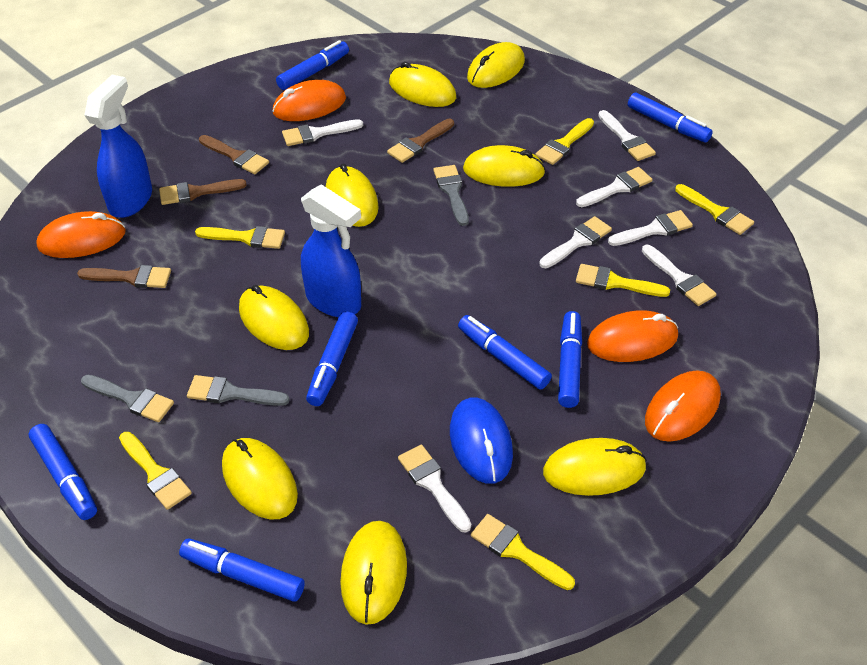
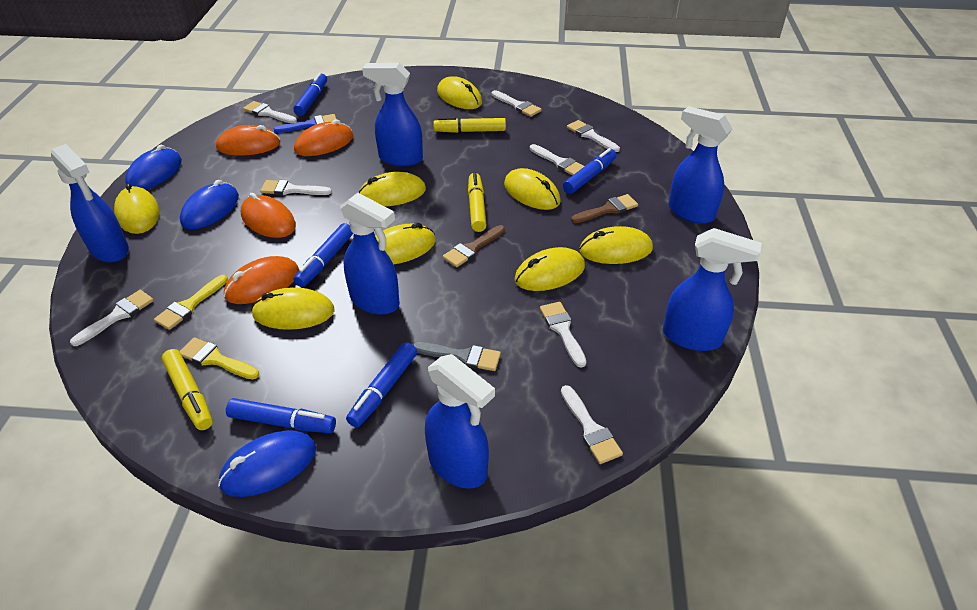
blue brush: none = 0 -> [274,114,336,133] = 1
blue marker: [29,424,97,520] [179,538,305,602] [276,40,349,90] [306,311,358,406] [458,315,552,390] [558,311,582,408] [628,92,713,142] = 7 -> [226,398,336,433] [293,73,327,116] [294,223,353,287] [346,342,417,428] [563,148,617,194] = 5
blue mouse: [450,397,513,484] = 1 -> [125,145,182,189] [180,180,239,229] [218,430,316,497] = 3
blue spray bottle: [84,75,152,218] [301,184,361,317] = 2 -> [51,144,129,263] [340,193,400,315] [362,63,423,166] [425,354,495,489] [663,228,762,351] [669,106,732,224] = 6
brown brush: [77,265,171,288] [159,179,247,205] [199,135,269,174] [387,119,454,163] = 4 -> [443,225,505,267] [571,194,638,223] = 2
grey brush: [81,375,174,422] [187,375,290,406] [433,165,469,226] = 3 -> [413,342,501,371] = 1
white brush: [282,119,363,146] [398,444,471,532] [539,216,612,268] [576,167,653,207] [598,110,656,161] [608,210,693,246] [642,245,716,306] = 7 -> [70,290,154,346] [243,101,297,123] [260,180,332,195] [491,90,542,117] [530,144,584,176] [540,302,586,368] [561,385,623,464] [567,120,620,152] = 8
yellow brush: [119,432,192,510] [195,226,285,249] [471,514,575,590] [535,118,594,165] [576,264,670,297] [675,184,754,235] = 6 -> [154,275,228,330] [179,337,259,379] = 2
yellow marker: none = 0 -> [162,349,213,430] [434,117,506,133] [468,173,487,232] = 3

